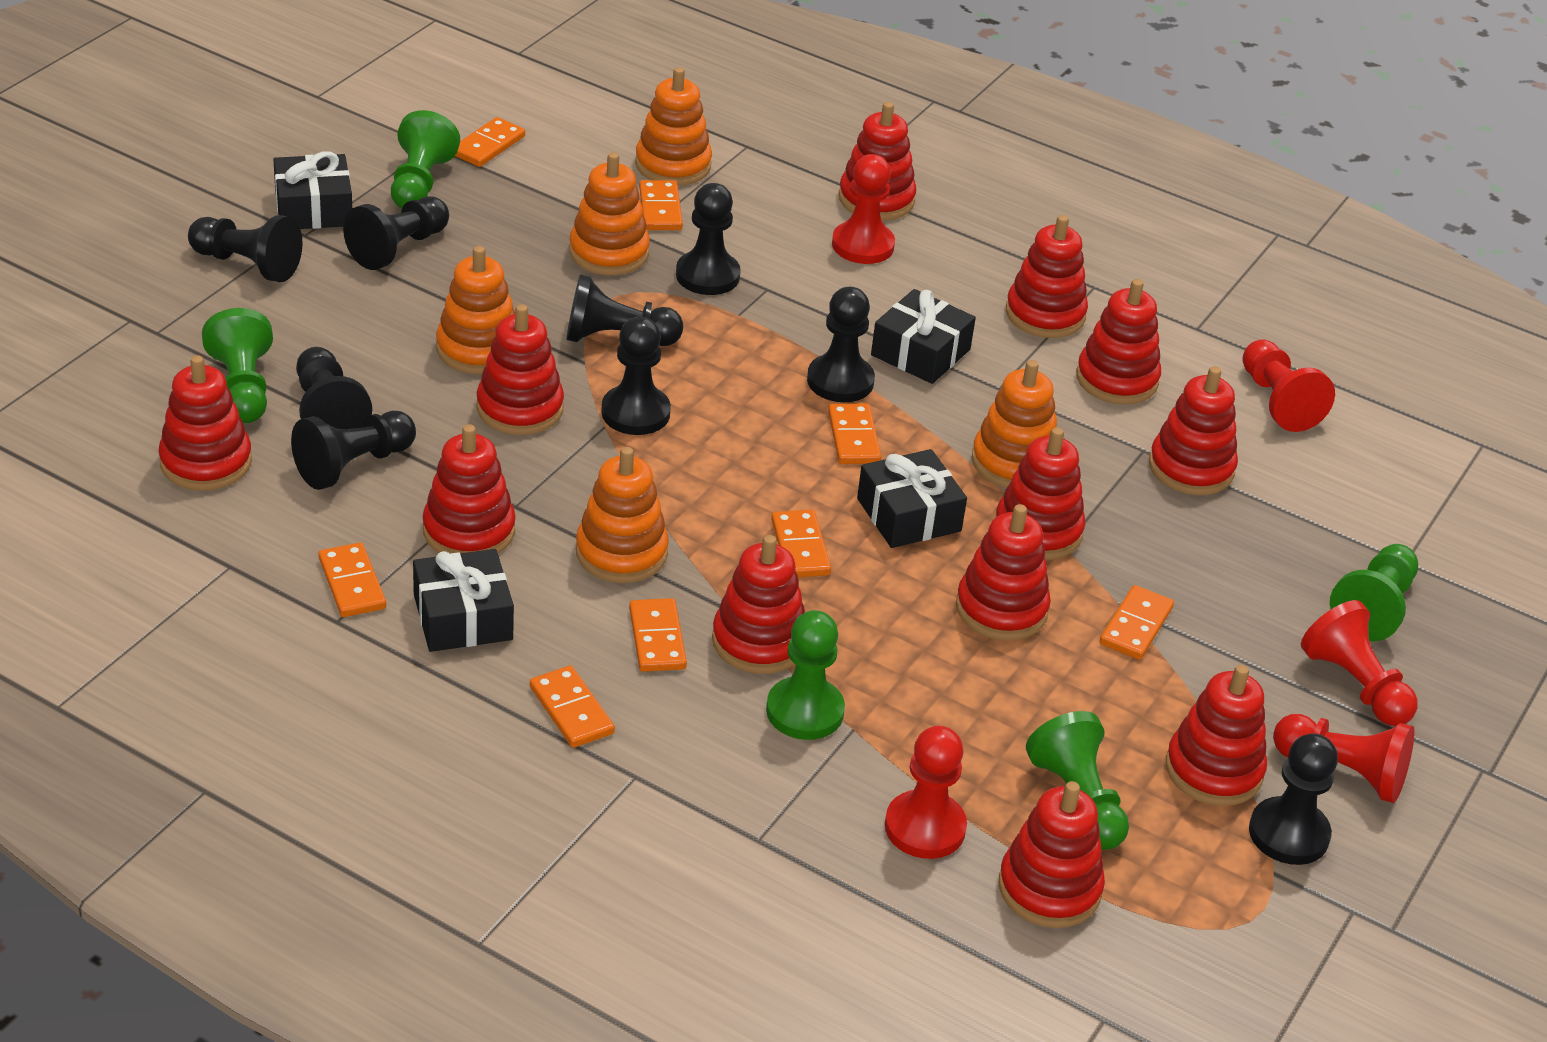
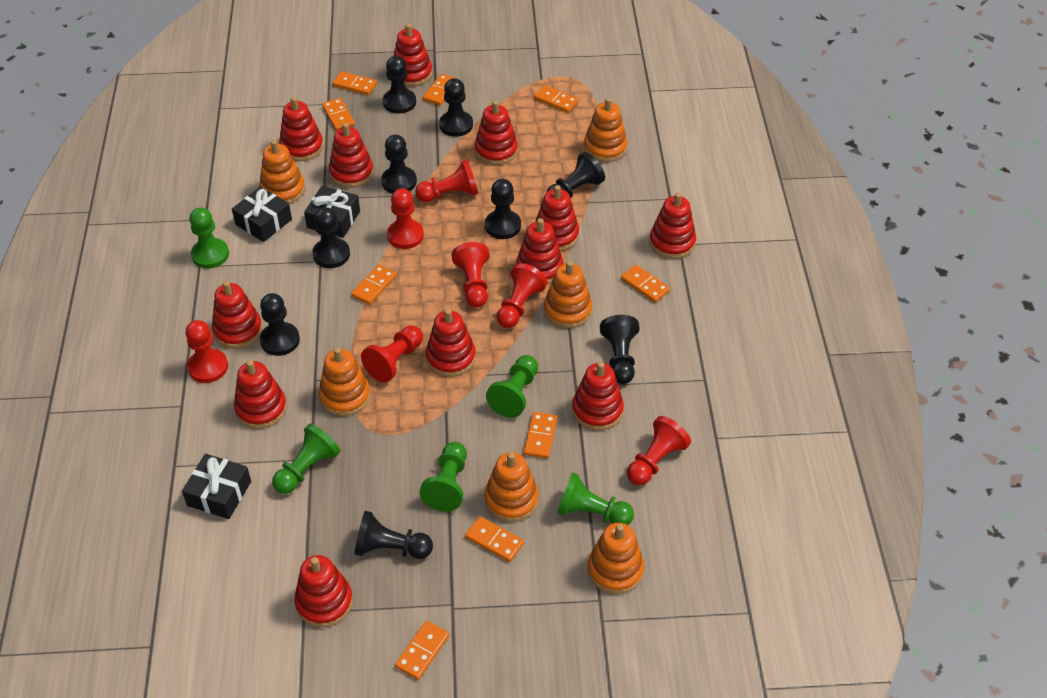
black gift: [273,151,352,229] [413,549,514,652] [857,449,967,548] [871,289,976,384] = 4 -> [182,454,251,519] [232,187,292,242] [304,186,360,238] = 3
orange domino: [318,543,386,617] [455,117,525,167] [530,665,615,748] [629,598,687,672] [639,180,683,230] [771,510,831,577] [828,403,881,464] [1100,585,1174,660] = 8 -> [322,98,355,131] [332,71,377,95] [351,265,396,305] [395,620,449,680] [423,74,458,105] [465,516,524,562] [524,412,557,459] [534,85,579,113] [621,265,670,303] = 9
orange stacking toy: [436,246,515,374] [569,152,650,275] [576,447,669,583] [635,67,712,186] [971,360,1057,488] = 5 -> [259,140,305,204] [319,347,370,416] [485,452,539,522] [544,261,592,328] [584,98,627,162] [587,523,644,594] = 6
red pawn: [832,154,895,264] [885,726,967,859] [1242,339,1335,432] [1273,714,1415,803] [1301,600,1418,726] = 5 -> [185,320,228,383] [361,325,423,383] [387,188,424,249] [415,160,478,202] [452,242,489,307] [497,263,548,328] [627,416,691,485] = 7

